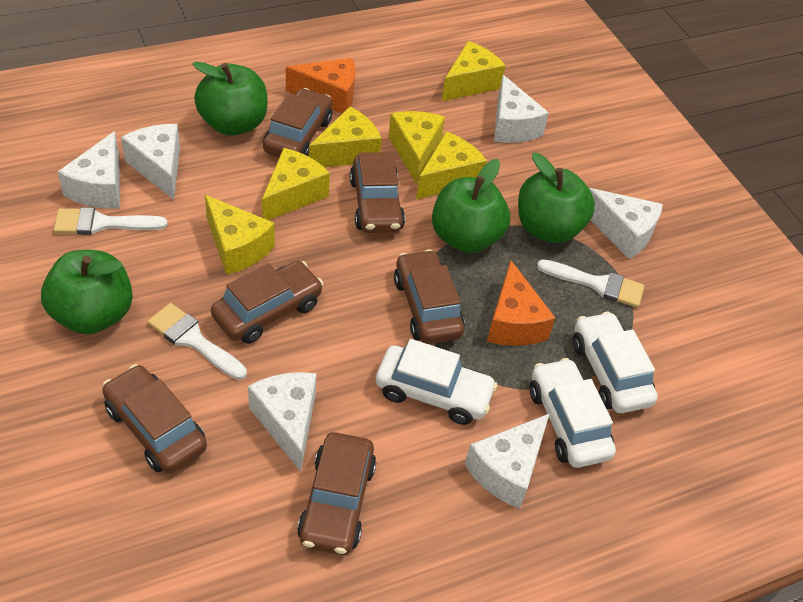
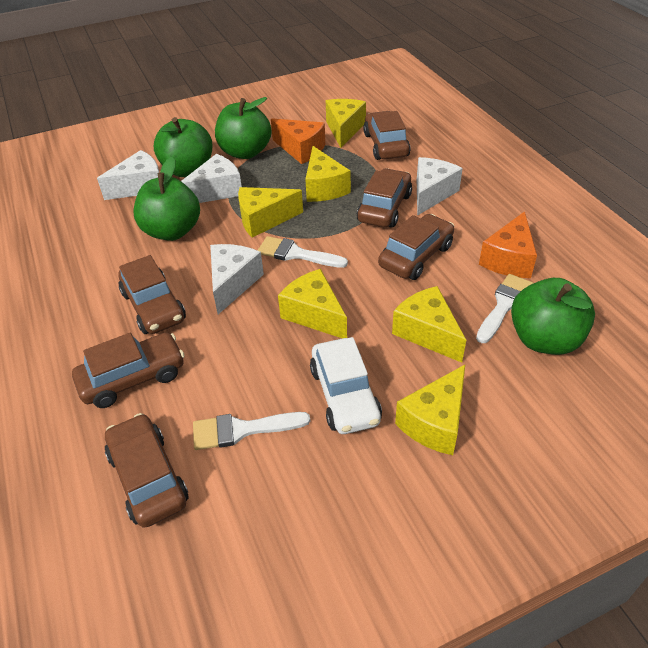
white car: [376,339,497,425] [530,358,616,468] [573,311,658,413] = 3 -> [310,337,382,434] = 1
white cheese: [58,131,120,209] [121,124,180,200] [248,372,317,472] [465,413,550,509] [494,75,549,143] [589,188,663,259] = 6 -> [97,150,159,200] [181,154,242,203] [210,244,264,314] [417,157,463,216] = 4

